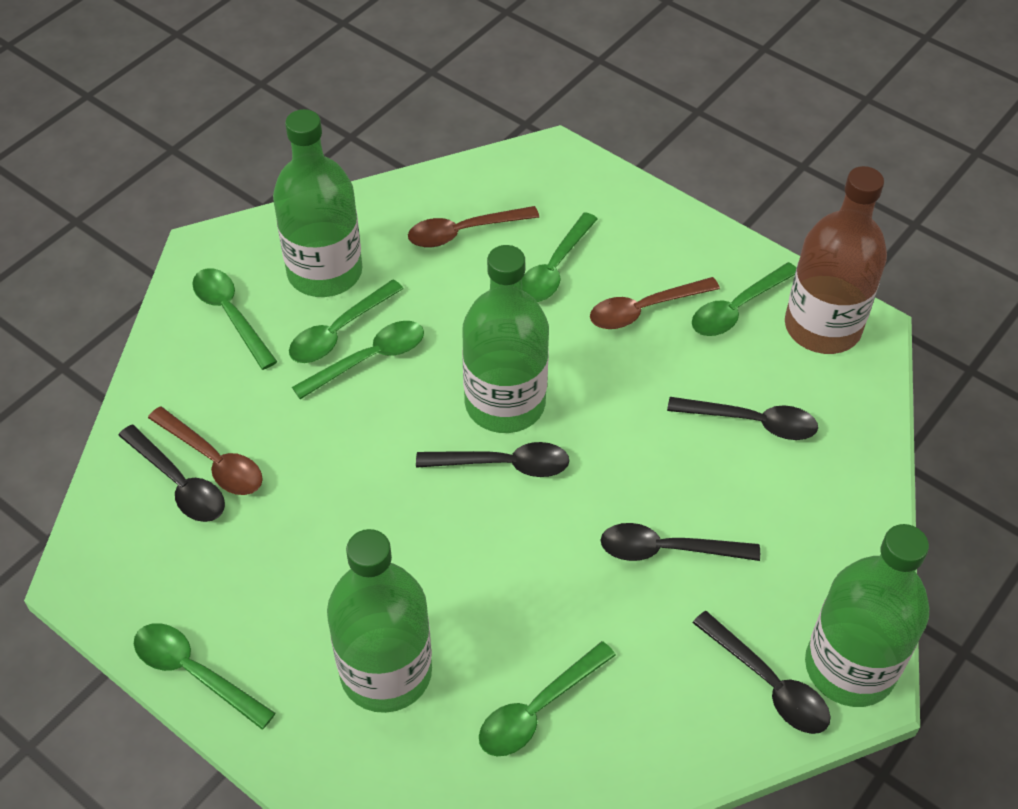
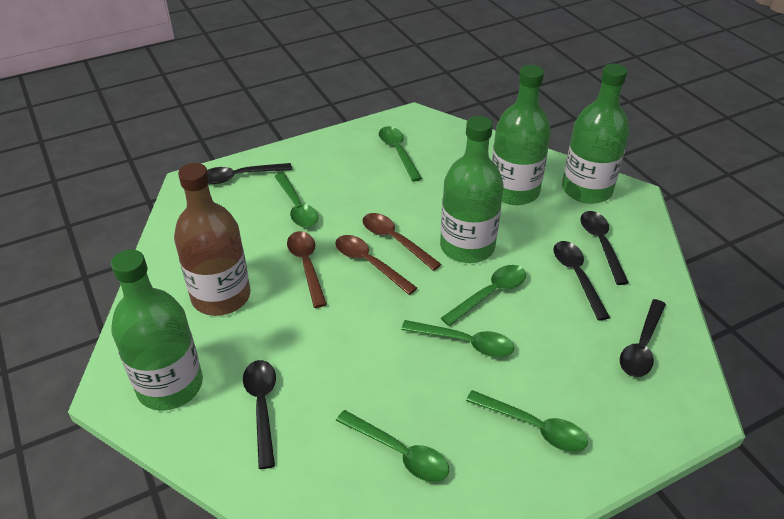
green spoon: [134,623,276,730] [192,268,278,370] [289,280,404,363] [292,321,424,399] [479,641,616,756] [522,212,598,302] [692,262,796,336] = 7 -> [274,173,318,228] [336,410,449,482] [379,126,422,182] [401,320,514,357] [441,265,526,326] [466,390,588,452] = 6

